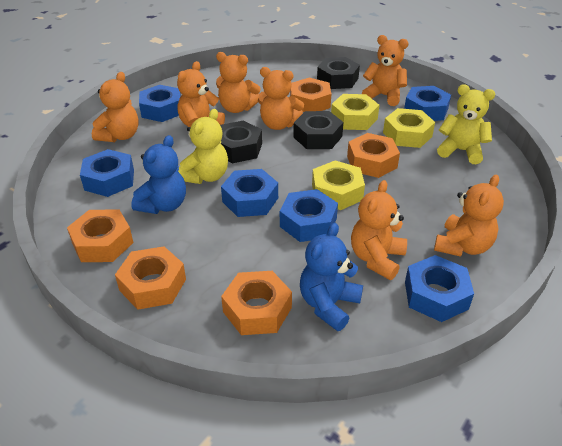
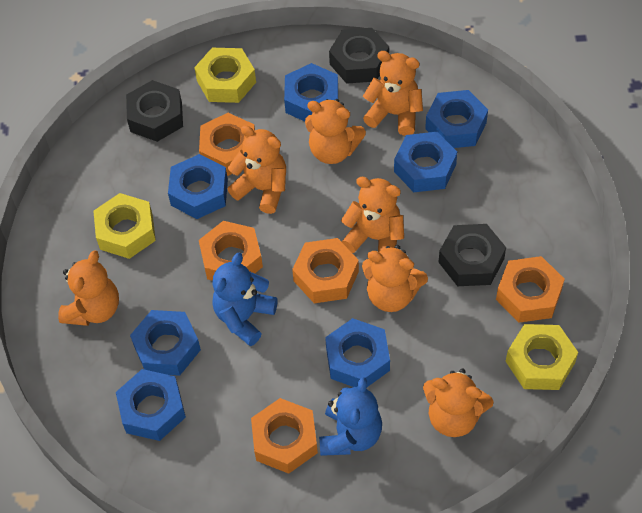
blue nut: [80,149,134,197] [139,85,181,122] [221,169,278,217] [280,189,338,242] [404,86,451,121] [405,255,474,322] = 6 -> [116,369,186,441] [130,310,201,376] [168,154,228,219] [284,63,338,121] [325,318,390,387] [394,132,457,192] [425,90,488,148] = 7
yellow teddy bear: [178,109,228,184] [437,84,495,164] = 2 -> none = 0

